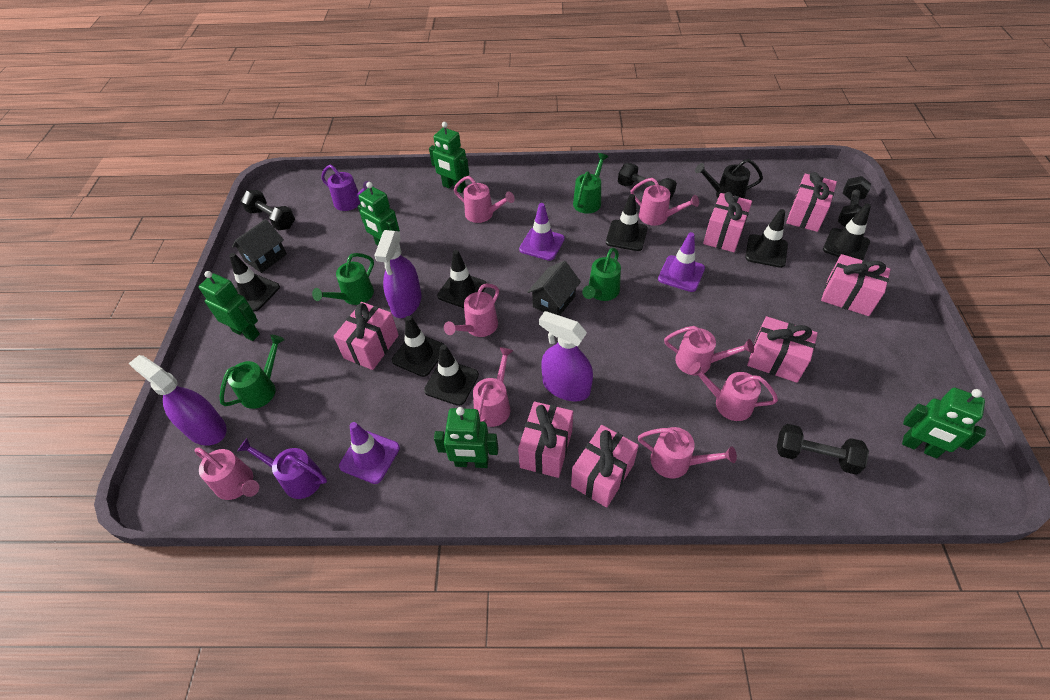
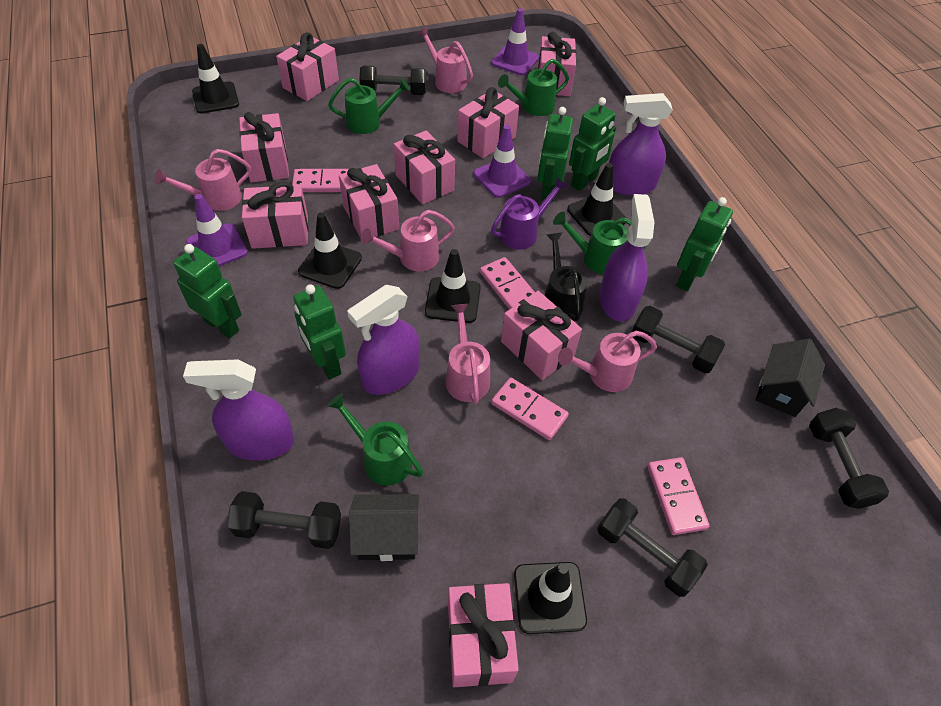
black dumbbell: [241,190,295,230] [618,163,677,200] [777,424,869,475] [838,176,871,227] = 4 -> [227,491,341,549] [359,65,427,95] [597,498,708,597] [632,306,725,374] [809,408,889,509] = 5
black traffic cone: [229,253,280,311] [392,316,445,377] [424,344,479,406] [437,250,486,308] [606,194,648,251] [745,209,788,268] [823,204,871,260] = 7 -> [192,44,239,114] [298,212,362,289] [425,249,481,323] [514,562,587,634] [567,163,626,236] = 5
pink domino: none = 0 -> [292,169,349,192] [480,257,535,309] [491,378,569,440] [648,457,710,535] = 4
pink gift: [334,302,399,370] [518,402,573,478] [571,425,639,508] [703,192,752,252] [747,316,818,383] [786,172,837,232] [821,254,891,316] = 7 -> [239,112,289,183] [242,181,309,249] [276,32,339,101] [339,164,399,239] [394,130,455,204] [448,583,519,687] [457,87,519,158] [501,291,582,380] [538,32,576,96] = 9
pink watering can: [195,448,259,500] [444,283,499,337] [454,176,515,223] [473,347,513,427] [631,178,699,226] [638,427,737,478] [664,326,754,375] [688,362,778,421] = 8 -> [154,149,251,211] [361,210,455,271] [417,27,473,93] [446,304,490,404] [558,331,657,392] = 5
purple spray bottle: [128,355,227,445] [374,230,422,318] [539,311,593,401] = 3 -> [183,359,294,461] [347,285,420,395] [599,194,655,321] [609,93,673,196] = 4
purple watering can: [237,438,327,499] [321,165,370,211] = 2 -> [491,177,568,250] = 1

